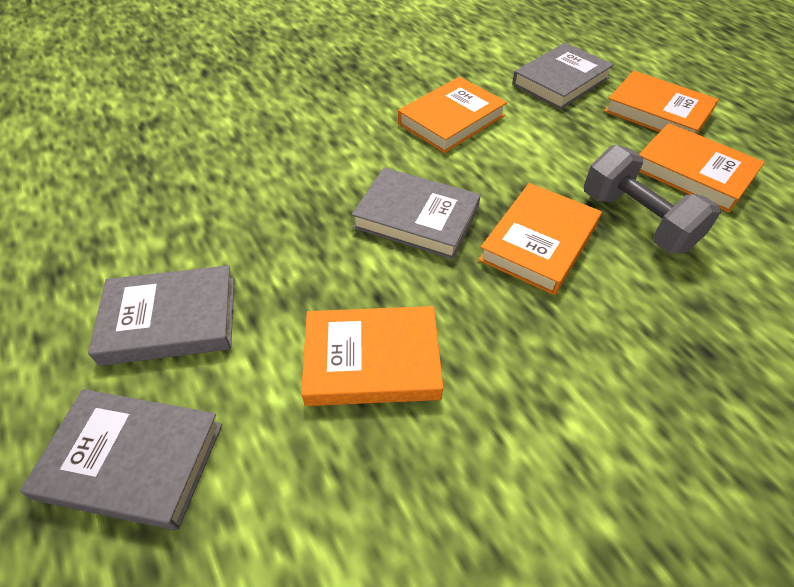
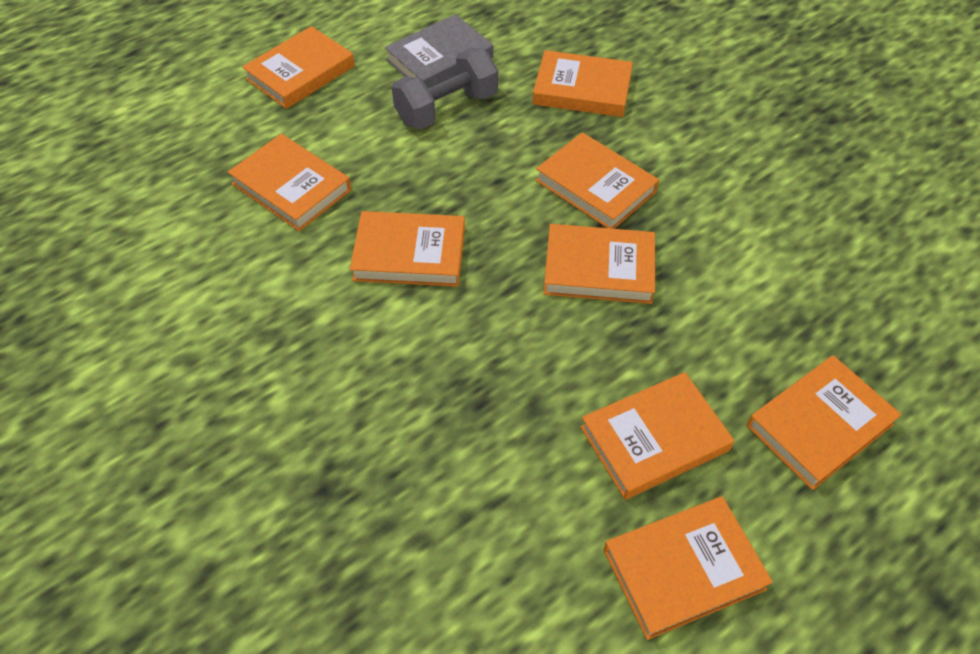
grey book: [20,389,222,531] [88,265,234,366] [351,168,481,259] [512,43,614,110] = 4 -> [385,14,493,88] = 1
orange book: [301,306,443,406] [398,77,507,153] [478,183,602,295] [604,71,719,134] [639,123,765,213] = 5 -> [228,134,351,231] [242,26,355,109] [350,211,465,287] [532,50,633,117] [535,132,659,229] [543,224,655,304] [580,372,734,500] [604,496,773,640] [747,355,901,490] = 9

